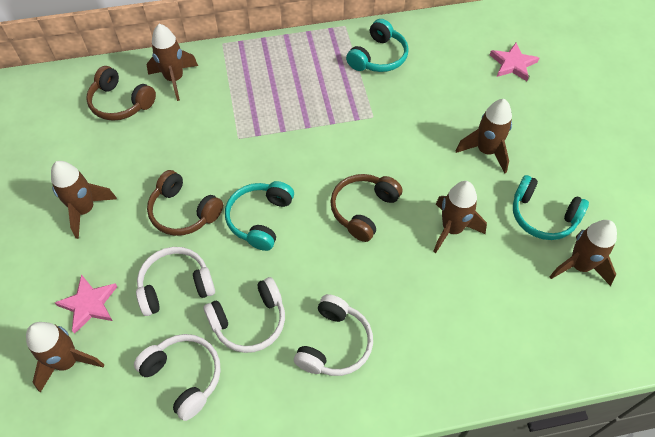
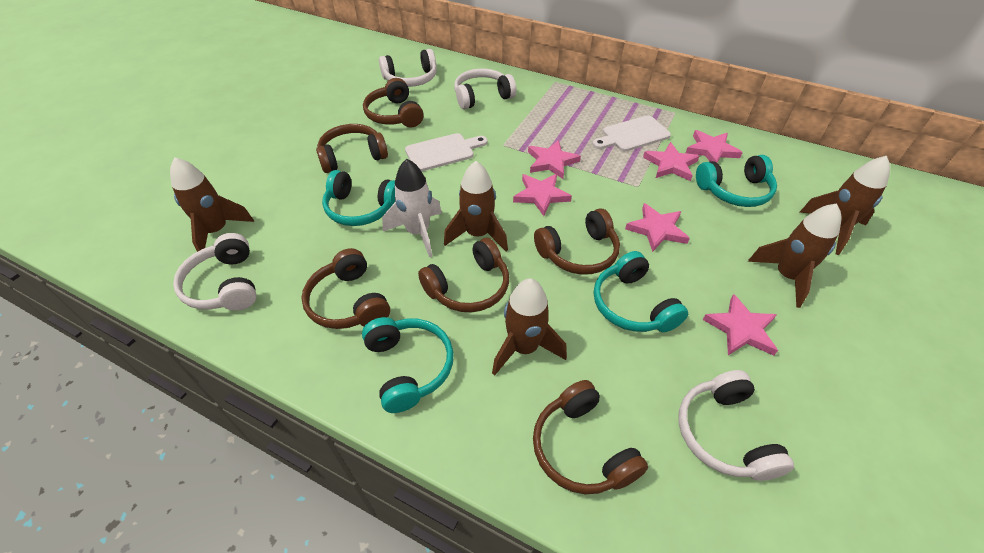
brown headphones: [86,66,156,121] [147,170,223,236] [330,174,402,242] = 3 -> [302,248,390,329] [316,124,388,173] [363,78,424,127] [418,238,509,312] [533,380,648,494] [534,208,620,275] = 6
brown rocket: [26,322,104,393] [51,161,117,239] [146,24,198,101] [433,181,487,253] [456,99,512,174] [549,220,617,286] = 6 -> [170,157,254,252] [444,161,508,251] [492,278,567,376] [748,203,841,308] [800,156,890,255] = 5
pink star: [55,274,117,334] [490,43,539,81] = 2 -> [513,174,572,216] [528,140,581,179] [625,203,690,252] [643,142,699,181] [686,130,743,163] [703,294,778,356] = 6
turquoise headphones: [225,181,294,251] [346,19,409,72] [513,175,589,240] = 3 -> [322,170,395,226] [362,317,454,413] [594,251,688,332] [696,155,777,207] = 4
white cutting board: none = 0 -> [405,133,488,171] [592,115,671,151] = 2
white rocket: none = 0 -> [382,159,442,257] = 1

